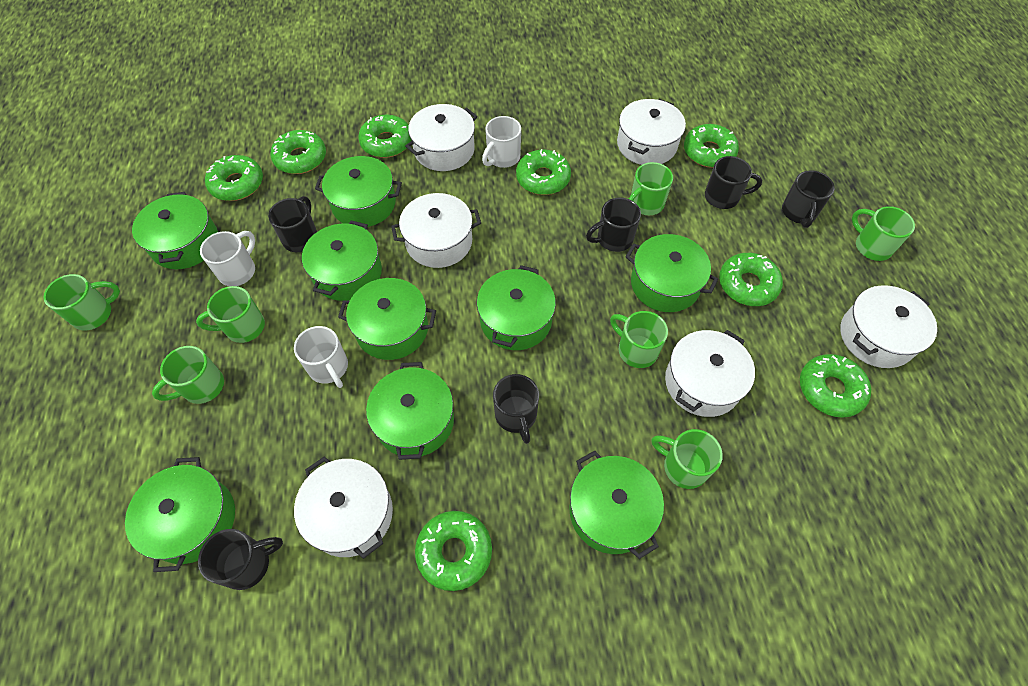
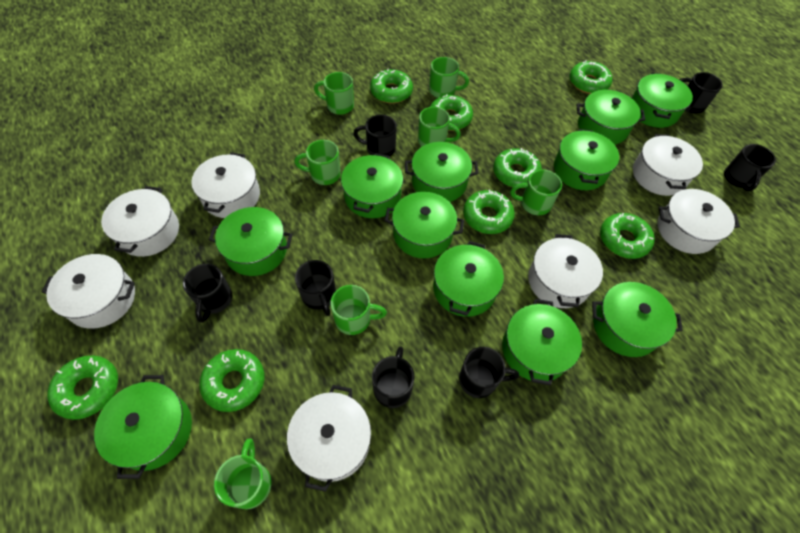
black mug: [198,529,283,590] [268,196,317,252] [493,374,539,444] [586,197,641,252] [705,156,762,209] [782,170,834,228] = 6 -> [183,264,232,323] [295,260,336,316] [353,114,397,156] [372,347,415,408] [459,347,519,398] [679,72,723,114] [724,144,776,191] = 7
green pot: [125,457,235,572] [132,192,218,269] [302,221,382,301] [315,156,402,228] [338,278,436,360] [366,362,454,460] [477,265,556,350] [569,451,664,559] [625,234,718,312] = 9 -> [94,375,192,479] [209,207,293,276] [341,153,403,218] [384,192,464,258] [405,142,479,202] [433,241,504,317] [502,299,582,385] [554,129,619,190] [577,90,645,145] [592,282,683,357] [632,73,693,128] = 11
white mug: [200,231,255,286] [294,326,348,388] [482,116,521,168] = 3 -> none = 0
white pot: [294,457,393,559] [391,193,481,268] [405,104,477,171] [617,99,686,165] [665,330,755,417] [840,285,937,368] = 6 -> [42,254,135,329] [101,186,179,257] [191,152,260,218] [287,385,371,492] [528,234,603,308] [633,134,703,196] [657,189,740,254] = 7

